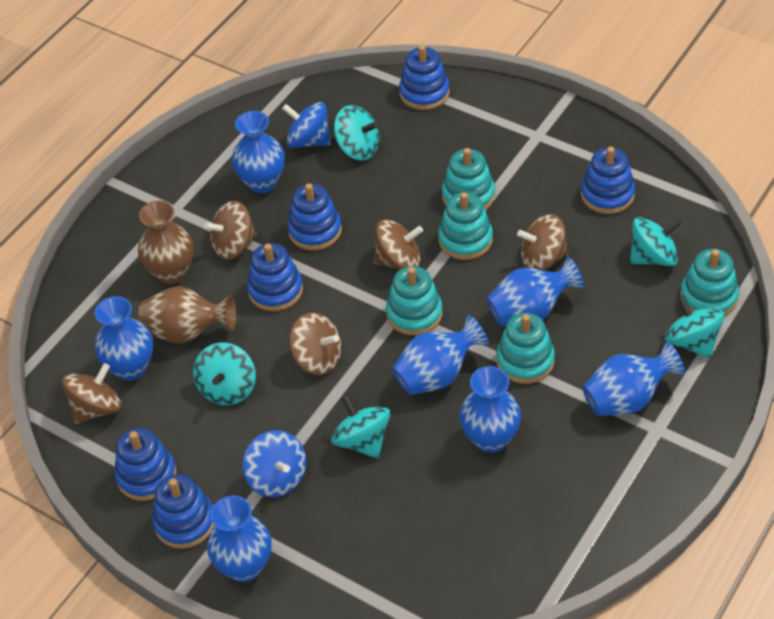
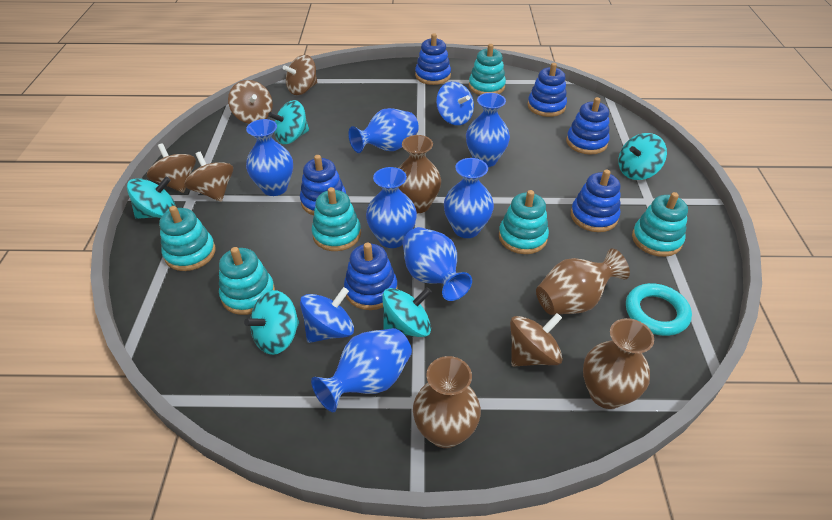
brown vase: [138,201,194,284] [138,286,236,343] = 2 -> [399,135,441,213] [413,356,481,448] [536,248,630,315] [583,318,654,409] = 4
turquoise ring: none = 0 -> [626,283,692,336] = 1
turquoise stacking toy: [386,266,443,335] [438,192,493,260] [442,148,495,210] [496,313,555,384] [680,249,739,316] = 5 -> [159,206,216,271] [219,247,275,315] [312,187,361,251] [469,44,506,95] [499,190,549,254] [632,192,688,257] = 6

